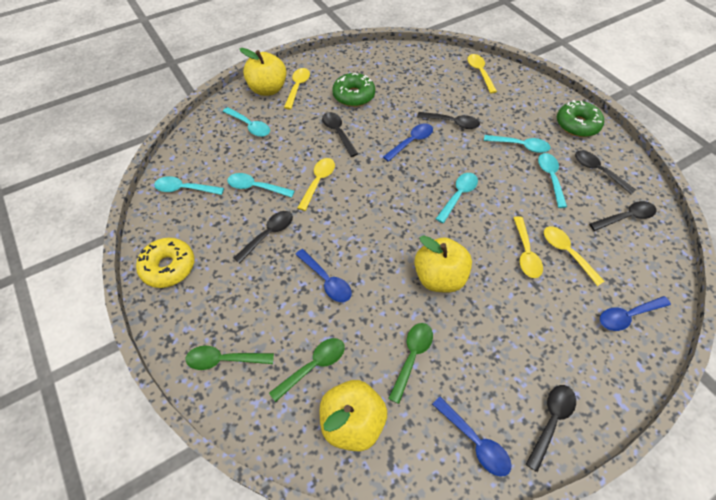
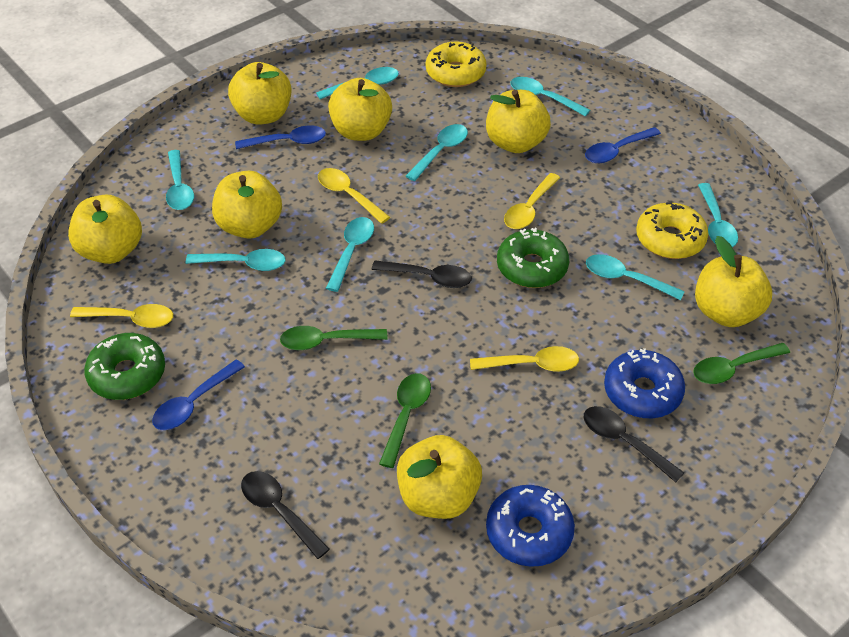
black spoon: [234,211,293,264] [322,112,358,157] [417,112,480,129] [525,385,576,472] [575,150,636,194] [589,201,657,231] = 6 -> [241,471,330,559] [372,260,472,288] [584,406,684,482] = 3
blue donut: none = 0 -> [486,485,575,567] [604,348,685,418] = 2
blue spoon: [295,249,352,302] [383,123,433,162] [432,397,511,477] [600,296,671,331] = 4 -> [152,359,245,430] [235,125,326,149] [585,127,661,163] = 3
turquoise spoon: [154,176,224,195] [223,107,270,137] [227,173,295,198] [436,173,478,223] [484,135,550,153] [538,153,567,208] = 6 -> [166,150,194,210] [186,249,286,271] [316,67,399,99] [326,217,374,292] [406,124,468,181] [510,77,590,116] [586,254,685,300] [698,183,738,247] = 8
yellow apple: [240,48,286,96] [319,380,387,451] [414,235,472,293] = 3 -> [68,195,142,264] [212,171,282,239] [228,62,292,125] [328,78,392,141] [397,435,482,519] [486,90,551,153] [695,236,772,327] = 7
yellow donut: [136,238,194,288] = 1 -> [426,41,487,87] [636,202,709,259] = 2
yellow spoon: [284,68,310,109] [298,158,335,211] [467,54,497,93] [514,216,543,278] [544,226,604,286] = 5 -> [70,304,173,328] [318,168,390,224] [470,346,579,372] [504,173,560,229] = 4

